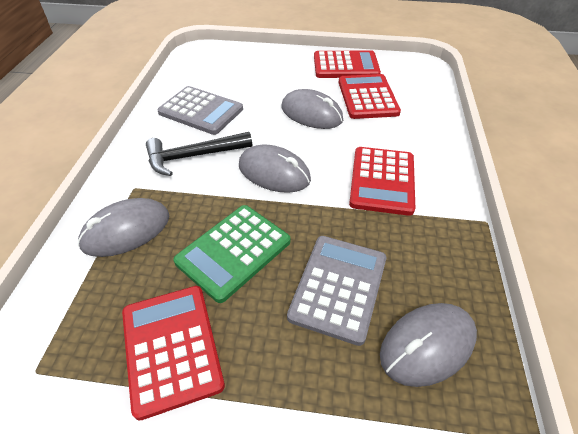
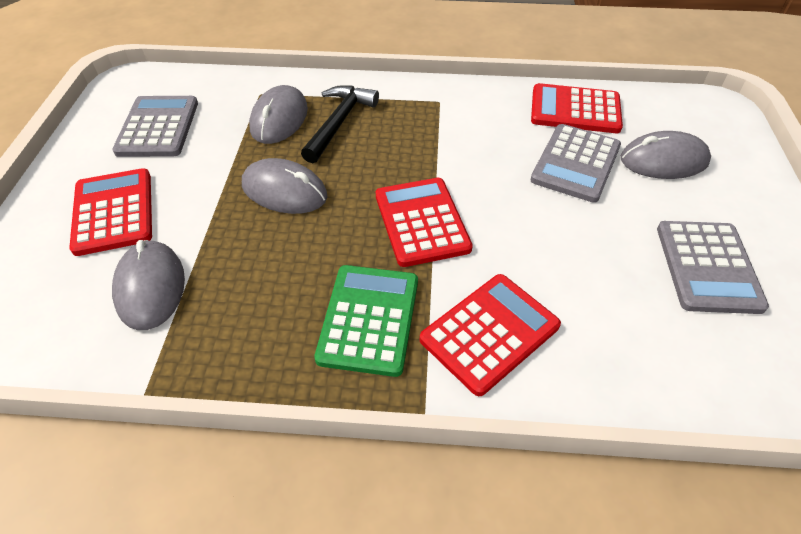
grey calculator: [158,86,243,135] [287,236,386,346] = 2 -> [112,96,198,157] [530,124,621,203] [657,221,769,314] = 3

